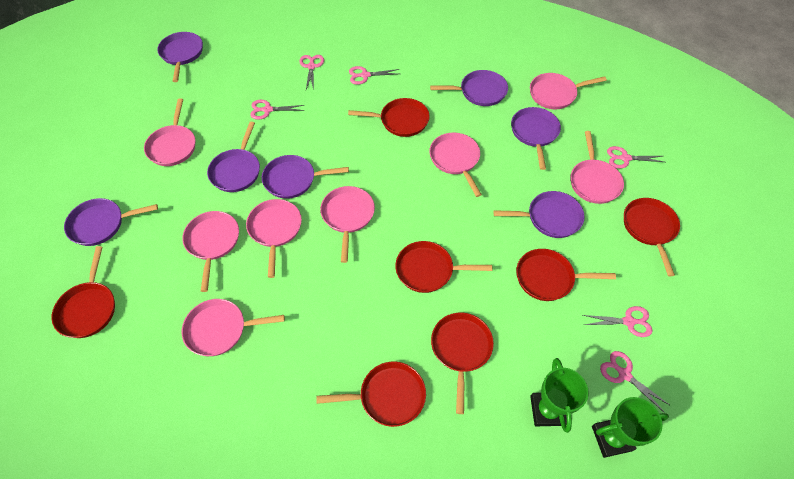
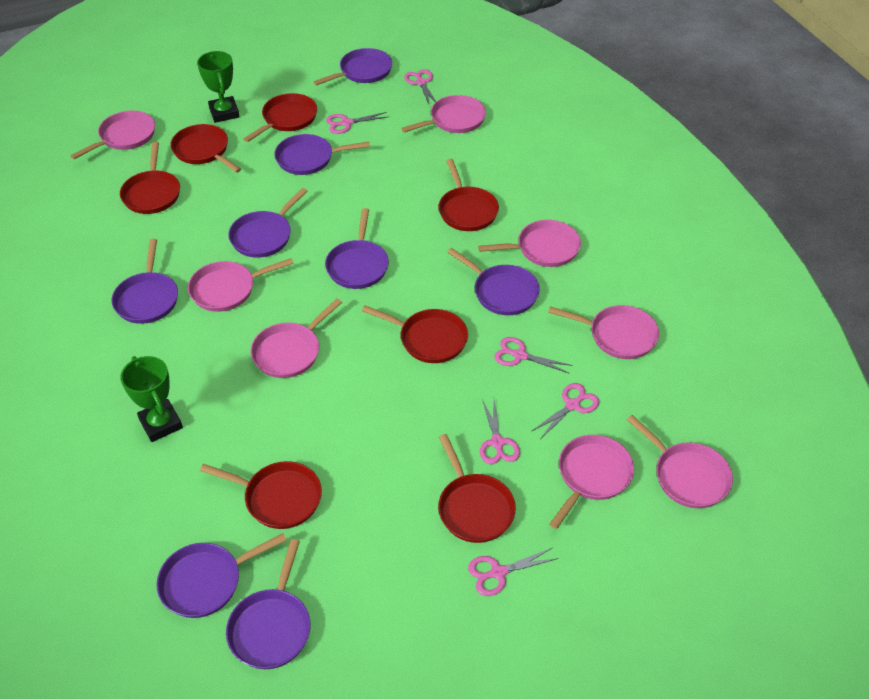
purple pan: [64,198,158,246] [157,32,203,82] [207,122,260,192] [262,155,349,199] [430,70,508,106] [493,191,585,238] [511,107,561,170] = 7 -> [111,239,178,324] [157,533,287,618] [226,539,310,669] [228,188,307,258] [274,134,370,175] [314,48,392,85] [325,208,389,289] [447,248,540,315] = 8

